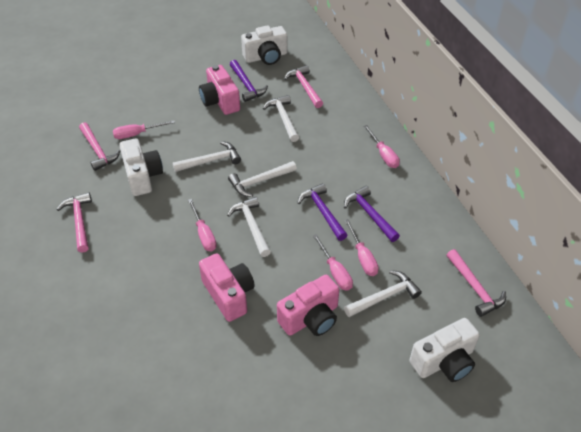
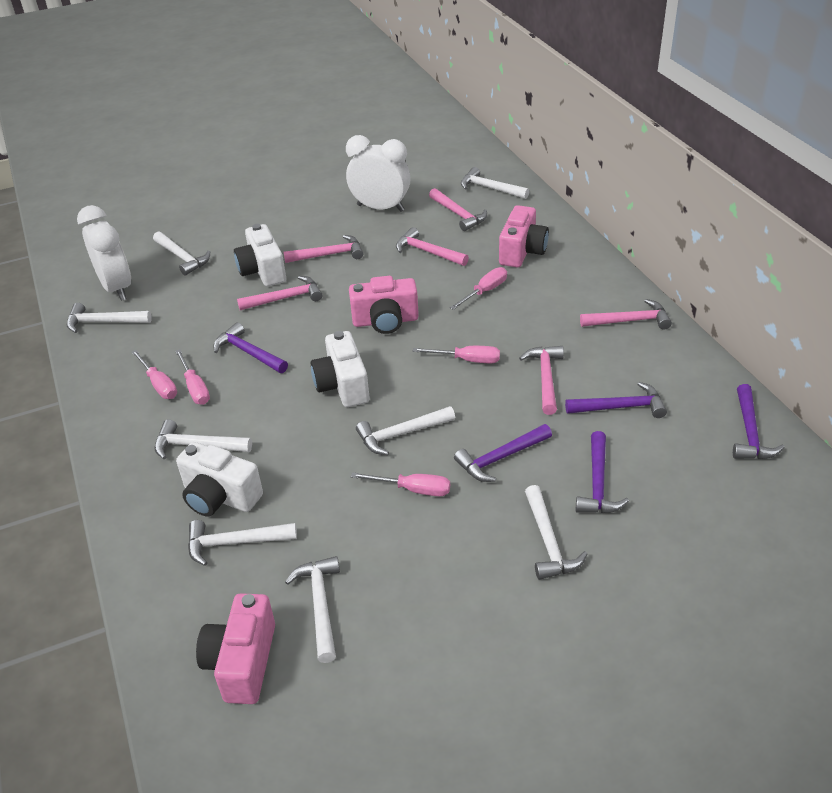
pink hammer: [57,192,92,253] [79,122,120,171] [284,65,323,108] [447,249,506,317] = 4 -> [237,276,322,310] [283,235,364,263] [396,227,469,266] [429,188,487,231] [519,346,564,415] [580,299,672,330] = 6
purple hammer: [230,60,268,102] [297,183,347,241] [344,186,400,242] = 3 -> [213,322,288,373] [454,424,552,482] [565,382,667,418] [576,431,629,513] [733,384,785,459] = 5
white clock: none = 0 -> [77,205,131,301] [346,135,410,212] = 2
white hammer: [173,141,241,172] [227,197,271,257] [228,161,297,197] [263,95,299,142] [344,270,422,317] = 5 -> [67,303,152,333] [153,231,210,276] [155,419,252,459] [188,520,297,566] [285,556,340,663] [356,406,455,455] [461,167,530,199] [525,485,587,580] = 8

